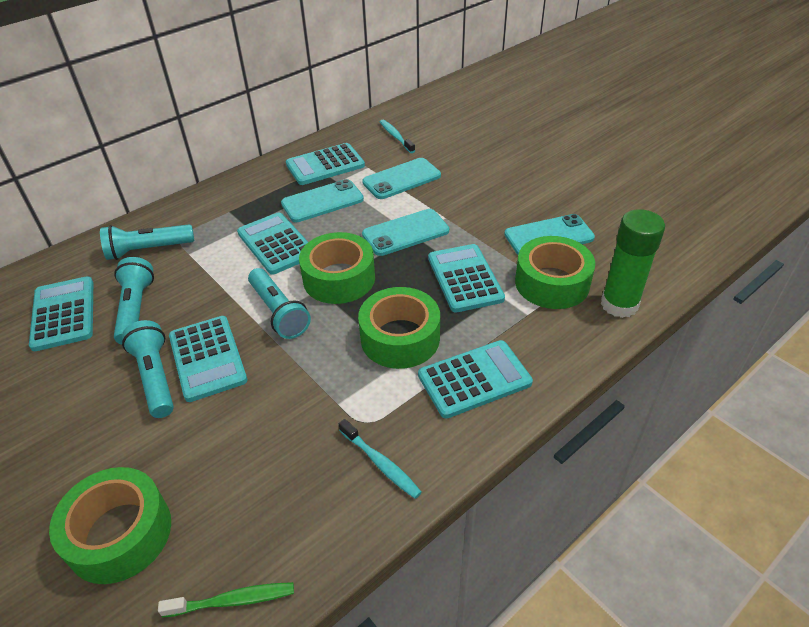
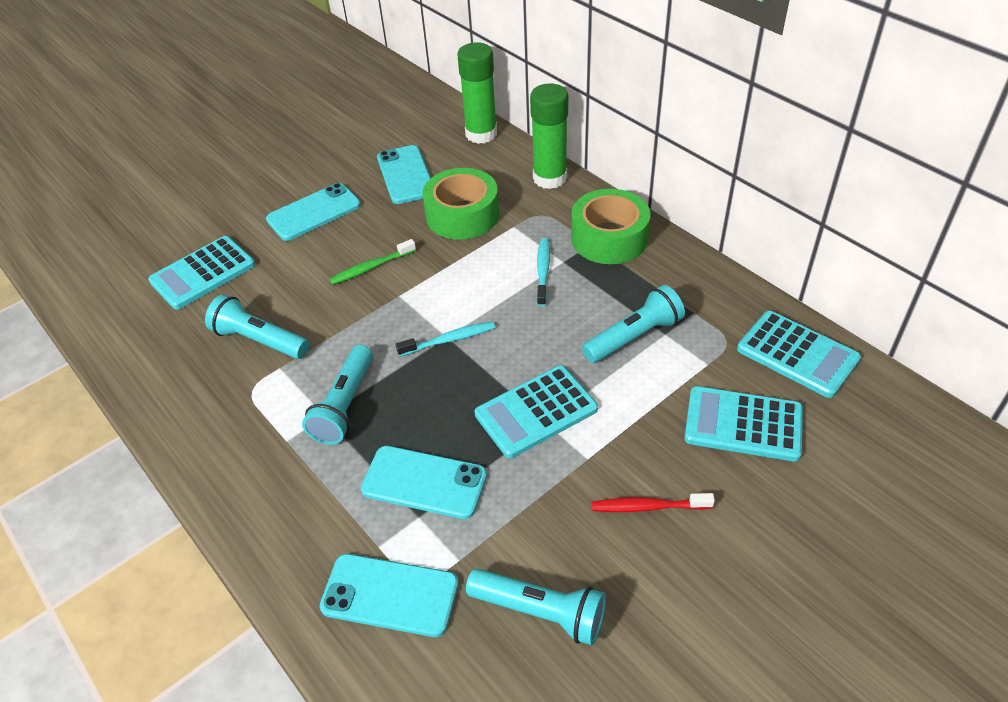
green glue stick: [601,209,665,318] = 1 -> [457,42,497,144] [530,83,568,189] = 2
green tape: [49,467,171,584] [299,232,375,304] [358,287,440,369] [515,236,595,309] = 4 -> [422,168,499,240] [571,189,650,264] = 2
red toothbrush: none = 0 -> [592,493,715,512] = 1
turquoise calculator: [29,276,93,351] [169,316,248,402] [237,212,308,275] [286,143,365,185] [418,340,533,419] [428,244,505,313] = 6 -> [148,236,255,310] [475,365,598,458] [684,386,803,462] [737,311,861,398] = 4

